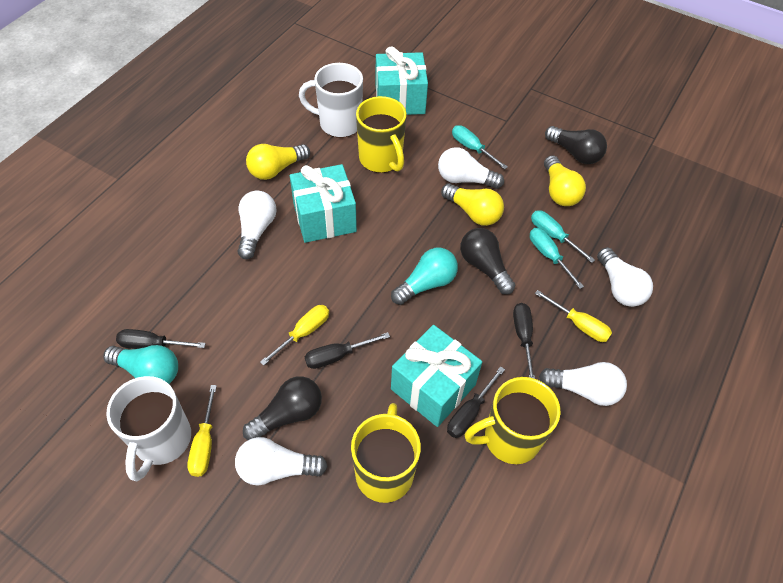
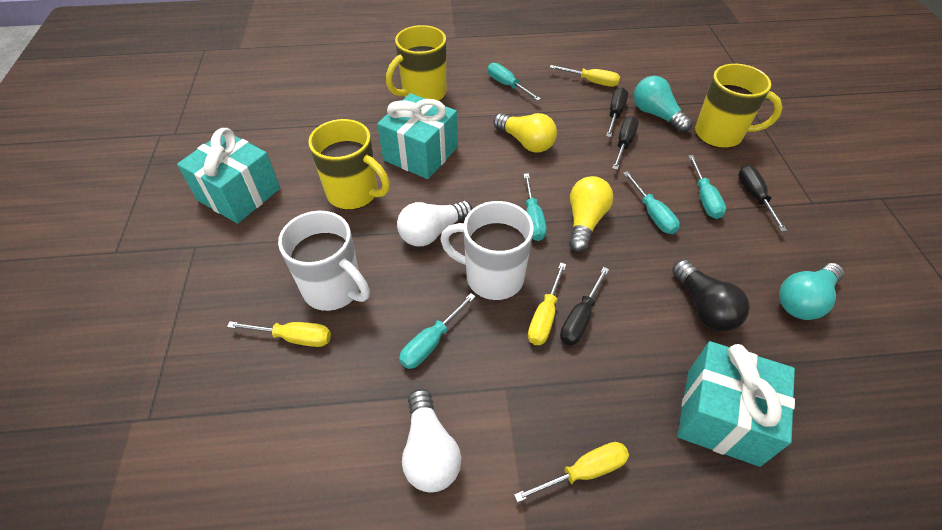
black light bulb: [243,376,322,440] [460,228,515,294] [545,126,607,164] = 3 -> [672,259,750,331] = 1
turquoise screwdriver: [452,125,508,169] [530,228,584,289] [531,210,595,263] = 3 -> [399,293,476,369] [488,63,541,101] [524,173,546,241] [623,171,680,234] [688,155,726,219] = 5
white light bulb: [235,437,328,486] [237,190,277,259] [438,147,504,189] [539,362,627,406] [597,247,653,307] = 5 -> [397,201,473,246] [402,389,462,493] = 2
yellow light bulb: [246,144,310,180] [441,183,504,226] [544,155,586,206] = 3 -> [494,113,557,153] [569,176,613,252] = 2
yellow screwdriver: [187,385,217,477] [260,305,329,366] [535,290,612,342] = 3 -> [227,321,331,347] [514,442,629,503] [528,263,566,345] [550,65,620,87] = 4

